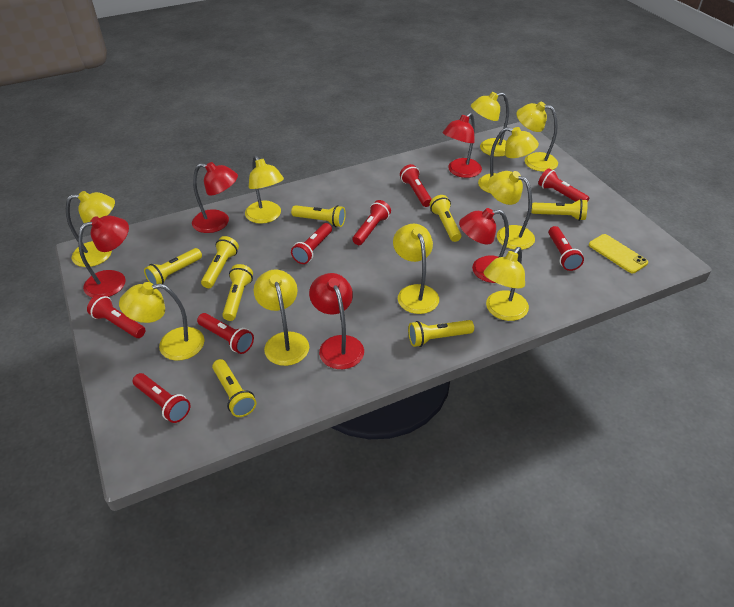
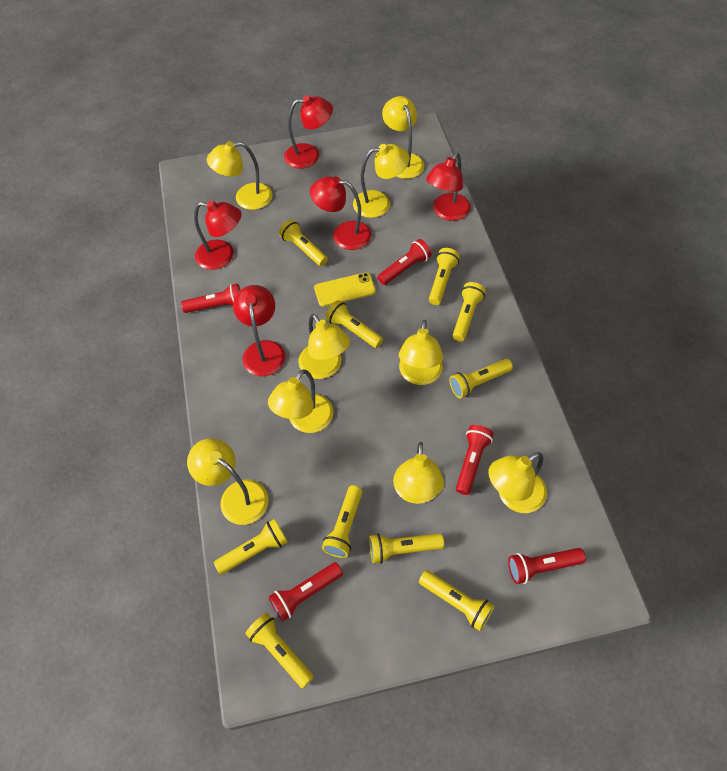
red flashlight: [87,294,146,338] [133,373,190,423] [197,313,254,354] [291,223,332,264] [352,200,391,245] [400,164,432,207] [538,168,589,202] [548,226,584,271] = 8 -> [181,283,241,313] [268,562,343,622] [378,239,432,285] [456,425,494,495] [508,548,586,584] = 5
yellow flashlight: [144,248,202,285] [201,236,239,288] [212,359,257,417] [222,264,253,321] [291,205,346,227] [408,320,474,347] [430,195,461,242] [531,199,588,221] = 8 -> [214,519,288,574] [245,613,314,688] [279,219,328,266] [322,485,362,558] [325,300,383,348] [369,533,444,564] [419,570,495,631] [429,248,460,305] [449,359,513,398] [452,282,486,342] = 10
yellow lamp: [66,191,115,267] [119,282,204,361] [245,156,284,224] [254,269,309,366] [393,224,439,314] [471,92,509,157] [478,127,539,193] [484,247,529,321] [488,171,535,250] [516,102,558,172] = 10 -> [187,438,269,525] [207,141,273,210] [268,369,334,433] [298,314,350,379] [353,144,409,218] [382,96,424,179] [393,442,444,504] [399,320,443,385] [488,452,547,513] = 9

